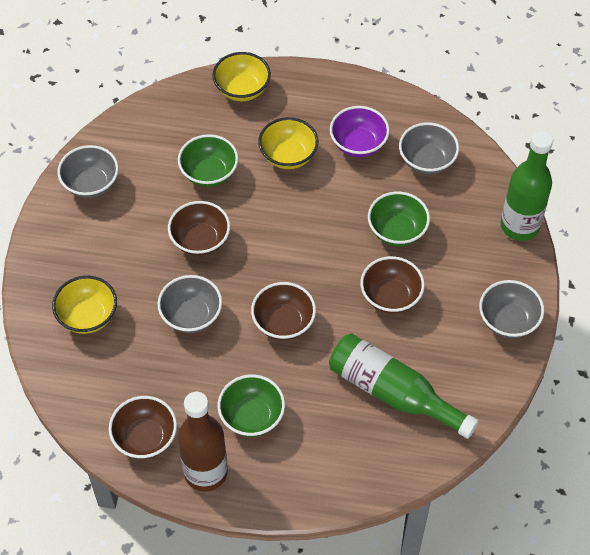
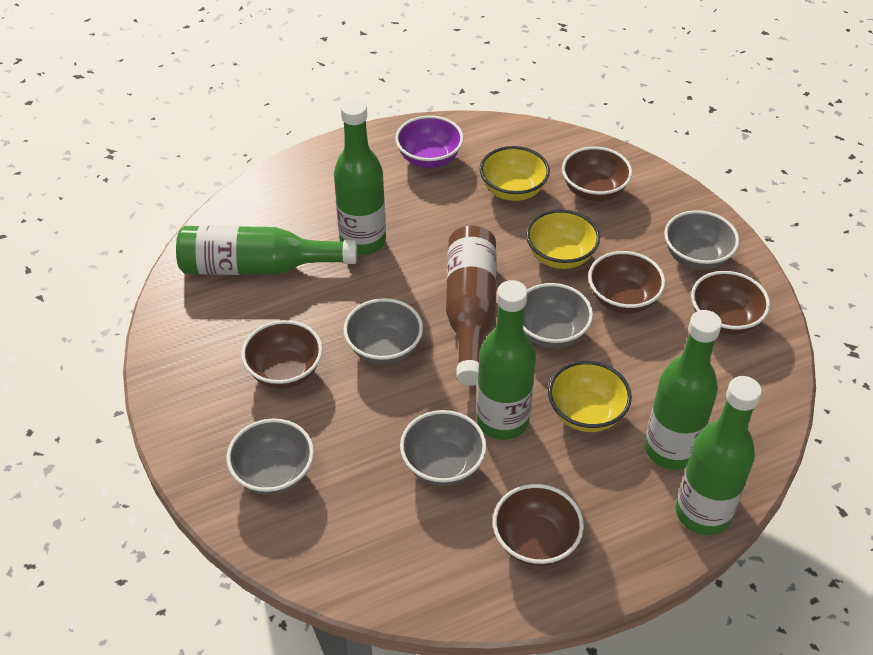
brown bowl: [109,396,177,459] [168,201,230,256] [251,282,316,340] [360,256,425,314] = 4 -> [241,320,323,389] [493,484,584,566] [562,146,632,201] [588,251,665,314] [691,271,770,335] = 5
green bottle: [329,333,479,439] [501,131,553,241] = 2 -> [176,226,357,275] [334,99,386,255] [476,280,536,440] [644,310,722,470] [676,376,762,535] = 5
green bowl: [178,134,238,187] [218,375,285,437] [368,192,430,246] = 3 -> none = 0
grey bowl: [58,145,119,198] [157,275,222,333] [399,122,459,175] [479,280,544,338] = 4 -> [226,419,314,495] [344,298,423,365] [400,410,487,486] [523,283,593,348] [664,210,739,270] = 5

